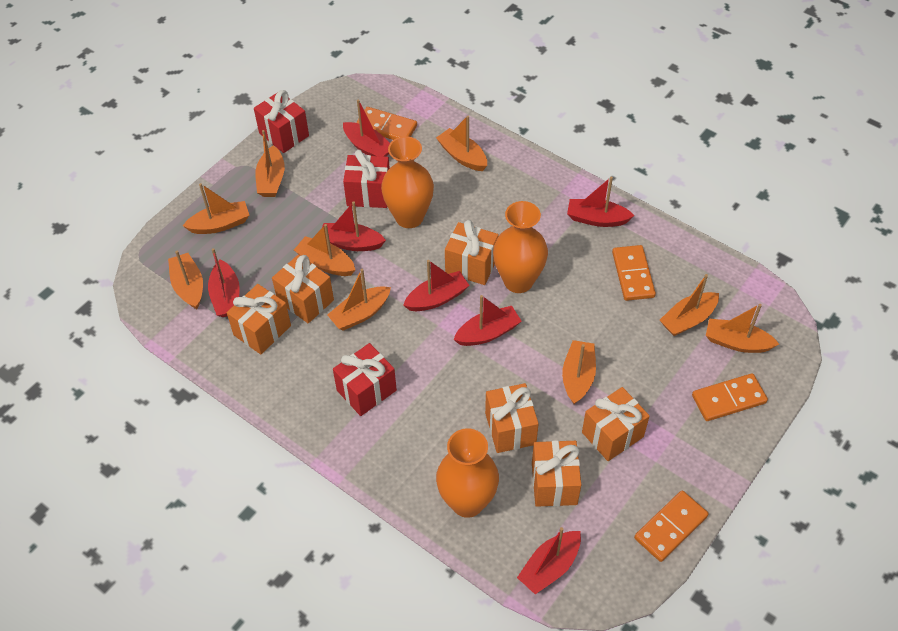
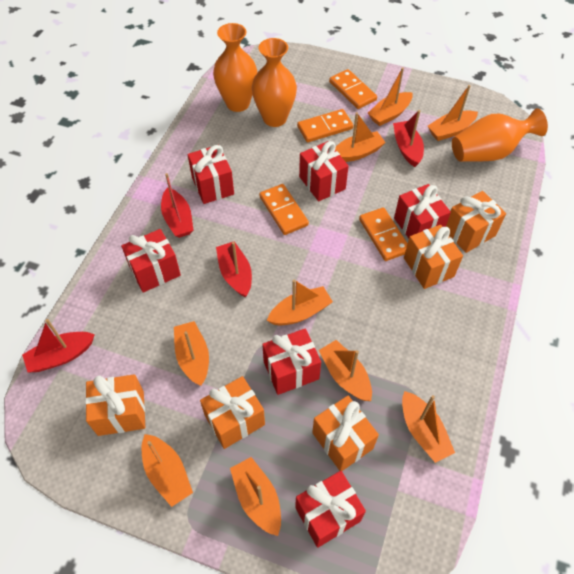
orange gift: [227,284,291,354] [272,255,334,323] [445,220,499,285] [485,383,539,453] [532,440,581,507] [582,387,650,461] = 6 -> [85,374,145,436] [200,376,265,449] [312,396,379,471] [404,225,463,289] [446,191,506,253] = 5
red boat: [208,248,240,317] [322,201,386,251] [343,99,390,157] [403,260,470,311] [453,295,522,346] [517,527,581,594] [567,177,634,227] = 7 -> [22,319,95,373] [161,173,193,238] [216,241,252,297] [393,110,424,167] = 4
red gift: [254,90,309,153] [333,343,397,416] [343,150,390,208] = 3 -> [121,229,181,293] [188,145,234,204] [262,329,321,395] [295,471,366,548] [299,141,349,201] [394,184,451,238] = 6

